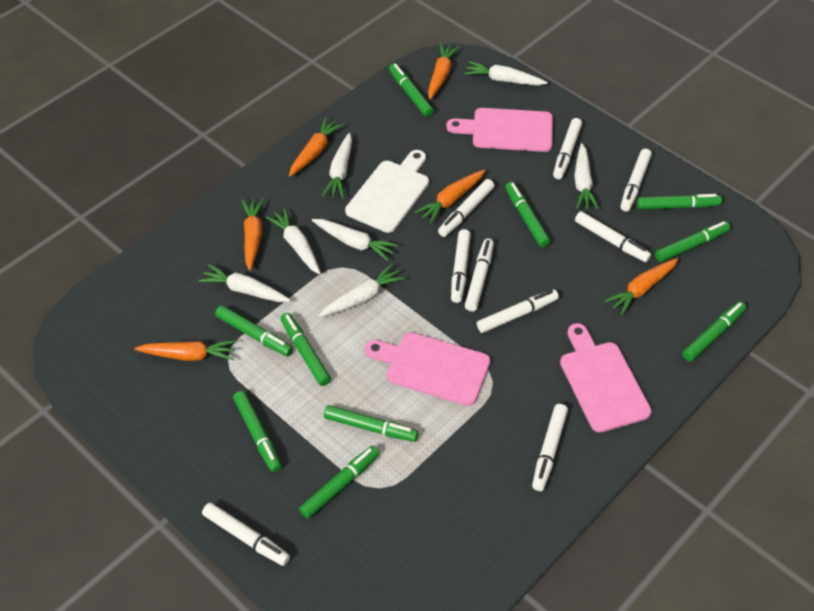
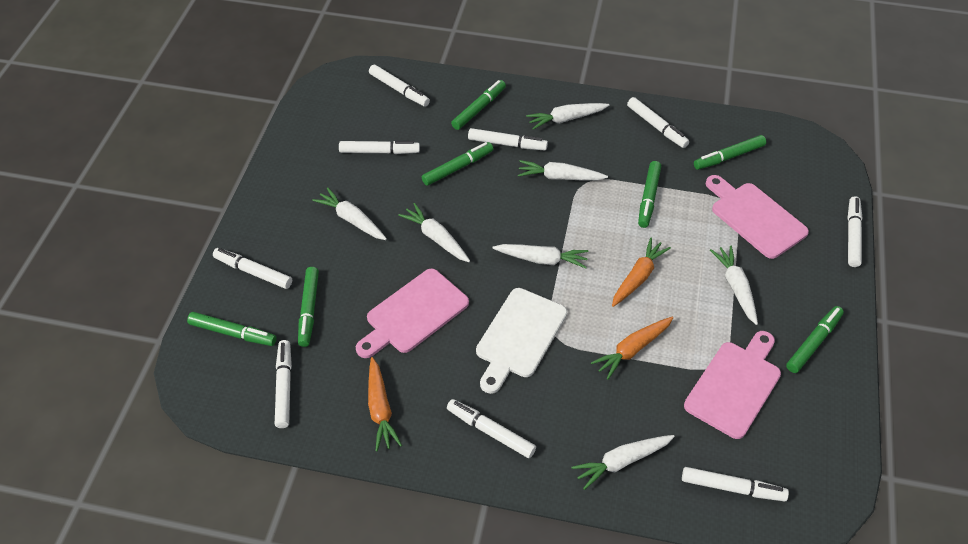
green marker: [215,305,293,356] [233,391,282,472] [280,313,331,386] [299,446,379,519] [324,405,418,442] [389,63,434,117] [505,182,550,247] [637,194,722,210] [655,221,730,262] [682,301,746,361] = 10 -> [187,312,276,346] [298,267,319,347] [422,142,493,186] [451,80,506,130] [638,161,661,228] [694,135,766,170] [786,306,844,373] = 7
orange carrot: [135,340,236,361] [242,198,264,271] [289,117,344,177] [415,170,485,224] [428,43,459,100] [605,258,678,315] = 6 -> [368,357,402,452] [591,317,673,380] [612,238,671,307] = 3

